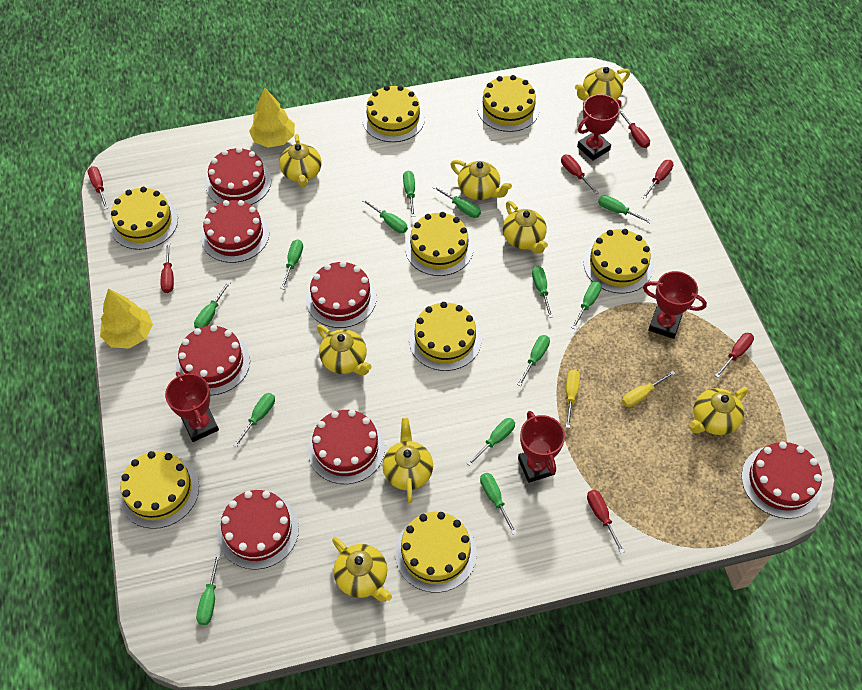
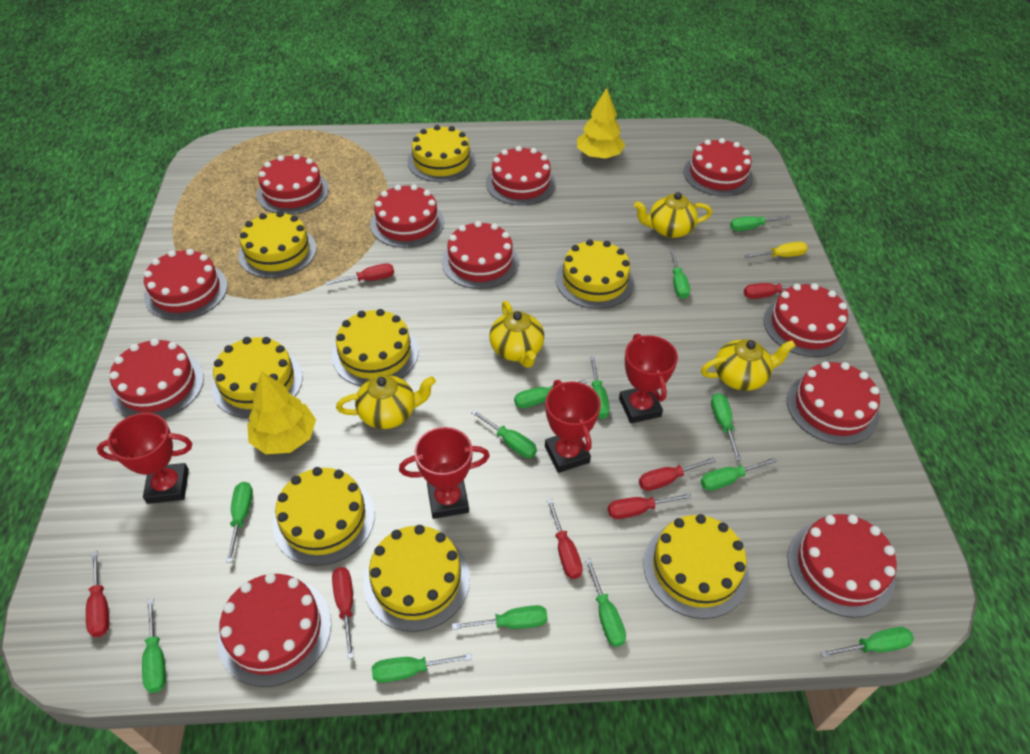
red cake: [176,325,250,396] [201,200,269,263] [206,147,272,205] [218,490,299,570] [306,261,377,328] [308,410,385,484] [741,441,822,519] = 7 -> [109,338,204,419] [144,249,228,320] [218,573,331,687] [257,154,329,215] [370,184,444,248] [442,221,519,289] [486,146,556,205] [684,138,753,196] [764,283,848,357] [787,361,880,445] [787,514,897,618] = 11
yellow screwdriver: [566,370,580,428] [622,371,676,407] = 2 -> [744,242,808,258] = 1
yellow teapot: [279,134,321,188] [317,325,372,375] [332,537,392,602] [383,418,433,503] [451,160,512,200] [503,201,548,254] [575,67,630,100] [690,387,749,435] = 8 -> [336,375,436,429] [489,301,544,368] [634,192,712,238] [701,339,796,391] = 4

